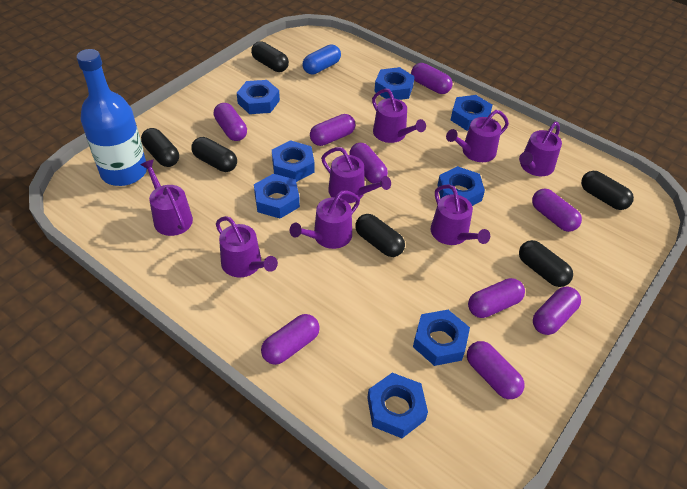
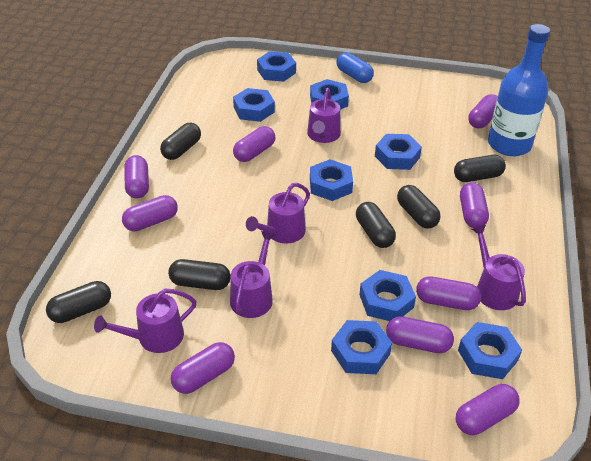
purple watering can: [141,160,193,236] [216,216,278,277] [290,190,360,249] [321,147,391,203] [372,89,426,143] [431,184,490,245] [446,110,509,162] [519,122,562,176] = 8 -> [94,289,197,353] [230,231,275,318] [246,183,310,244] [307,88,341,143] [472,225,526,310] = 5

